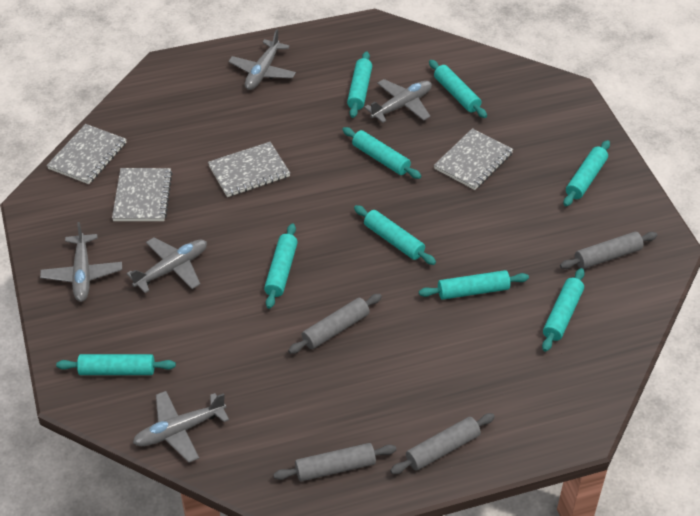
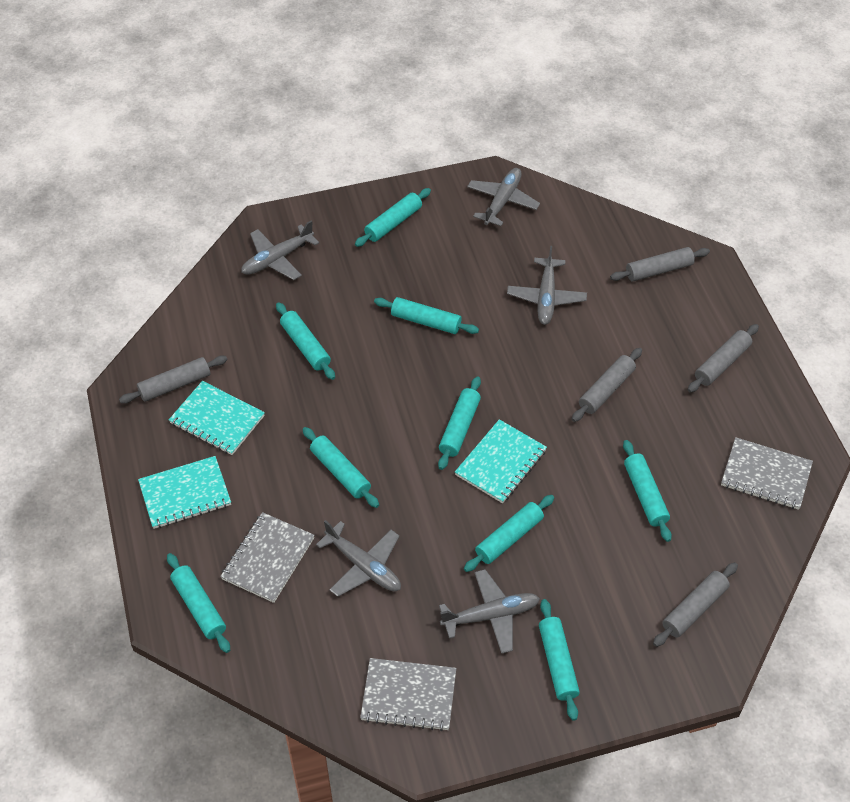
grey notebook: [47,124,127,184] [112,168,173,221] [208,142,290,197] [434,128,513,190] = 4 -> [220,512,315,603] [360,658,456,731] [721,437,813,510] = 3
grey rolling pin: [273,443,397,482] [288,294,382,354] [390,413,495,474] [560,232,657,269] = 4 -> [119,356,228,404] [572,348,642,422] [610,247,710,282] [653,562,738,647] [688,324,759,393] = 5
turquoise notebook: none = 0 -> [138,456,231,529] [169,381,265,455] [455,419,547,503] = 3

